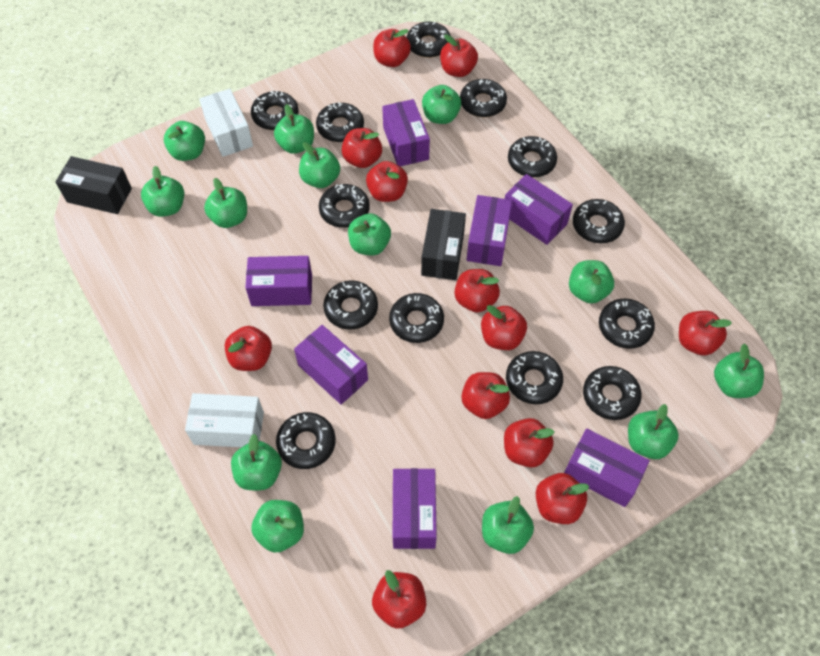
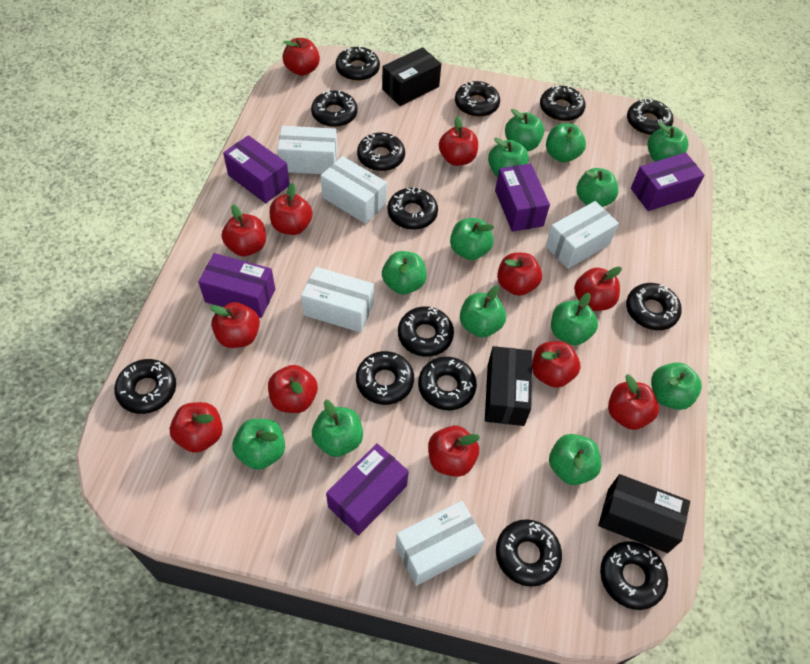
black box: [55,156,132,214] [421,209,466,280] = 2 -> [382,47,441,106] [485,346,532,426] [598,474,690,553] = 3
black donut: [251,91,299,130] [276,412,336,469] [316,102,364,142] [319,184,370,228] [323,280,378,330] [389,293,444,343] [407,22,451,58] [460,79,507,117] [506,351,563,404] [508,136,557,177] [573,199,625,244] [583,366,642,420] [599,298,655,349] = 13 -> [114,359,176,414] [311,90,358,127] [336,46,380,81] [356,351,414,405] [357,132,405,171] [388,187,438,230] [398,307,454,357] [418,357,477,410] [455,81,500,117] [496,519,562,587] [540,85,585,121] [600,541,668,610] [626,283,682,330] [627,99,673,135] = 14
purple box: [245,256,312,306] [294,325,368,405] [382,99,430,166] [393,468,437,549] [467,195,512,266] [505,174,573,245] [564,428,650,507] = 7 -> [198,253,275,318] [223,135,290,203] [326,443,409,536] [495,163,550,232] [631,152,705,211] = 5
white box: [185,393,264,447] [199,89,253,157] = 2 -> [277,126,338,174] [301,267,374,333] [321,156,387,224] [395,501,485,586] [545,201,619,269] = 5

